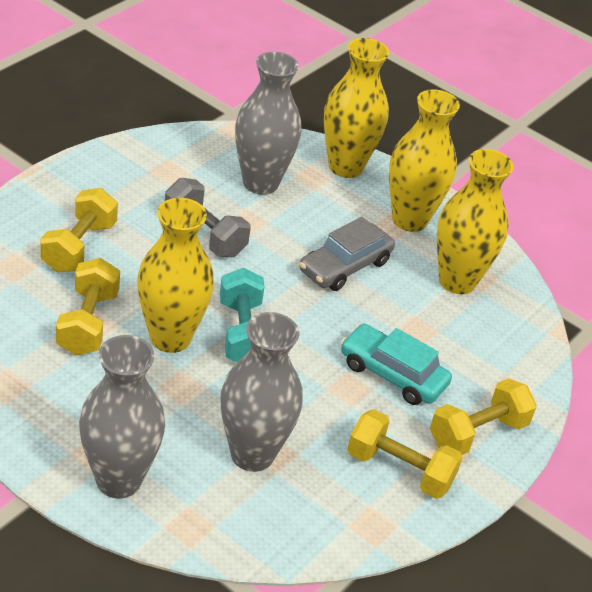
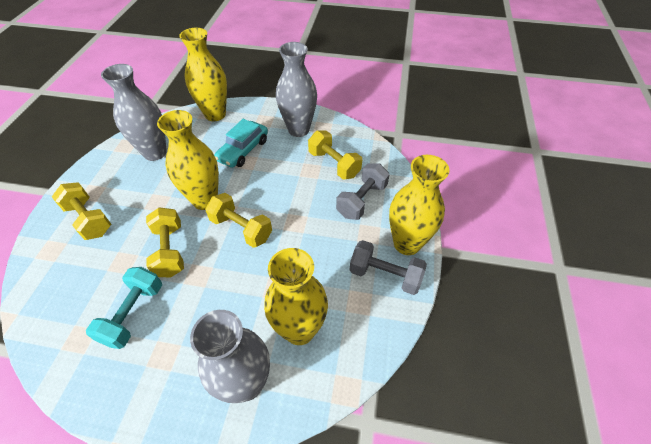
grey car: [299,217,395,291] = 1 -> none = 0
grey dumbbell: [165,178,251,257] = 1 -> [336,163,390,220] [349,240,427,295] = 2

